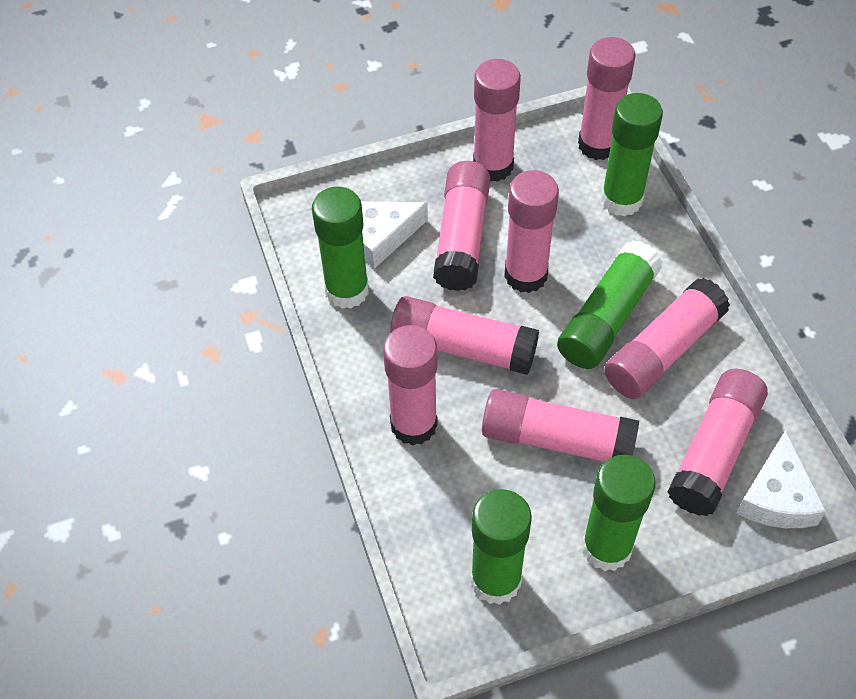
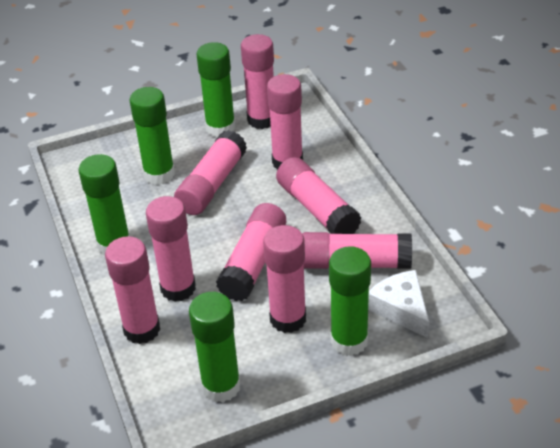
white cheese: [361,202,428,269] [737,430,827,528] = 2 -> [368,270,429,338] = 1

